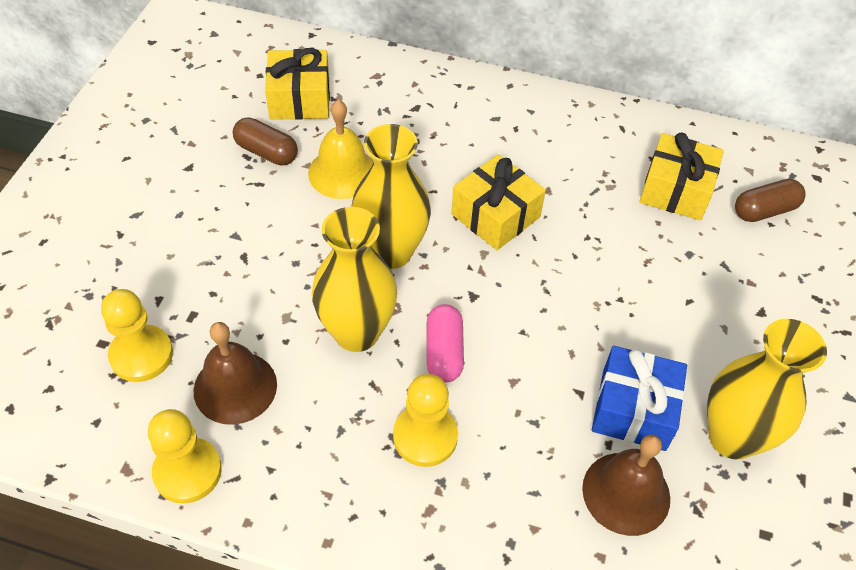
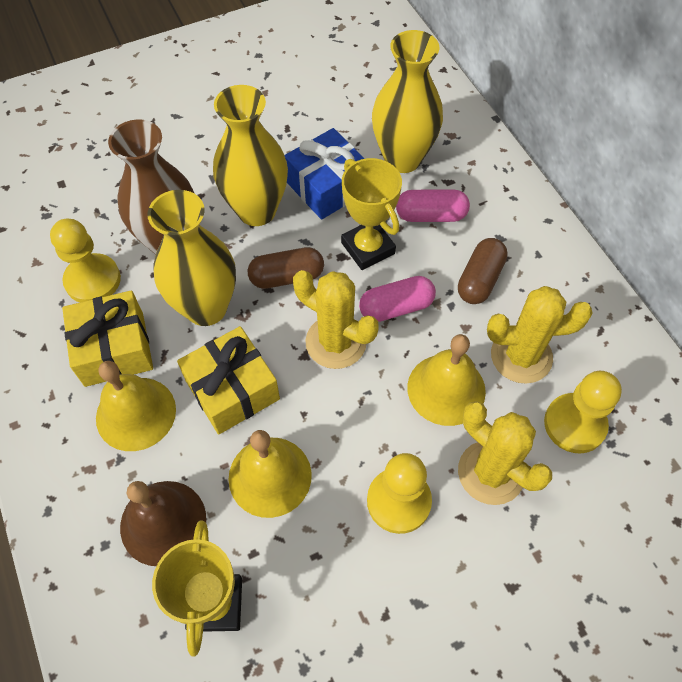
brown bell: [194,322,277,425] [582,434,670,536] = 2 -> [120,481,206,566] = 1
brown vase: none = 0 -> [108,119,195,255] = 1
pink capsule: [426,304,464,382] = 1 -> [359,276,436,322] [396,190,470,222] = 2
yellow bell: [308,100,374,199] = 1 -> [96,361,176,451] [229,430,312,518] [407,334,486,426] = 3
yellow cactus: none = 0 -> [293,270,379,369] [458,401,552,505] [487,286,593,384] = 3
yellow gift: [265,48,330,120] [451,155,546,250] [640,133,724,220] = 3 -> [62,290,153,387] [177,326,280,435] = 2
yellow trophy: none = 0 -> [152,520,242,657] [341,158,402,270] = 2

